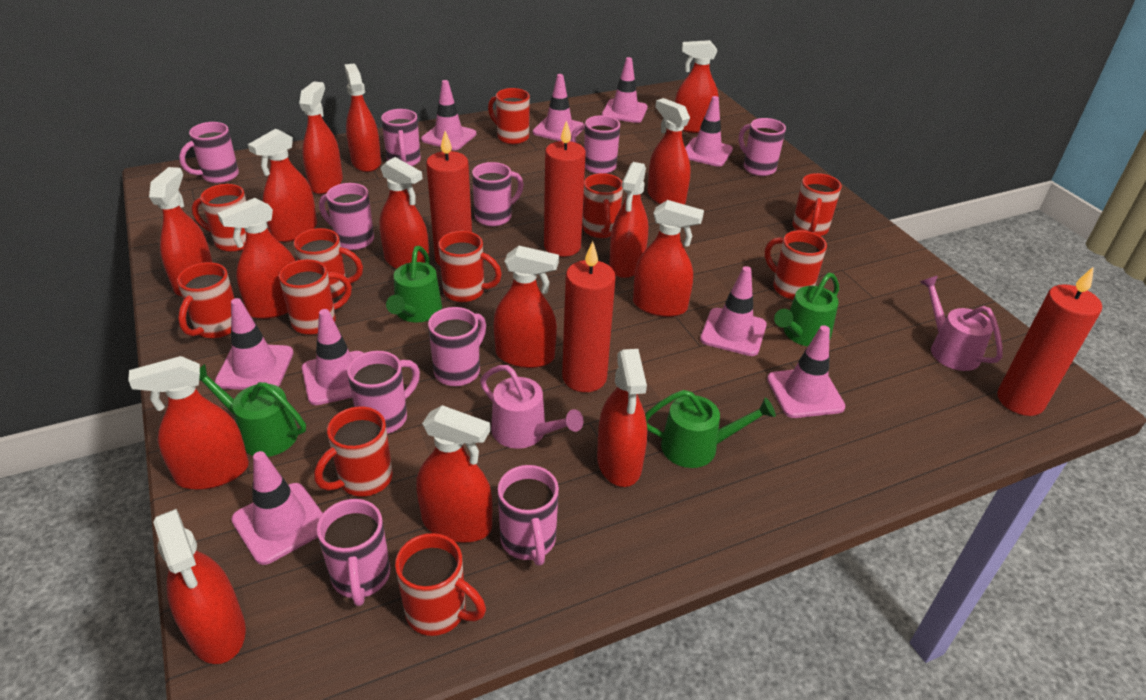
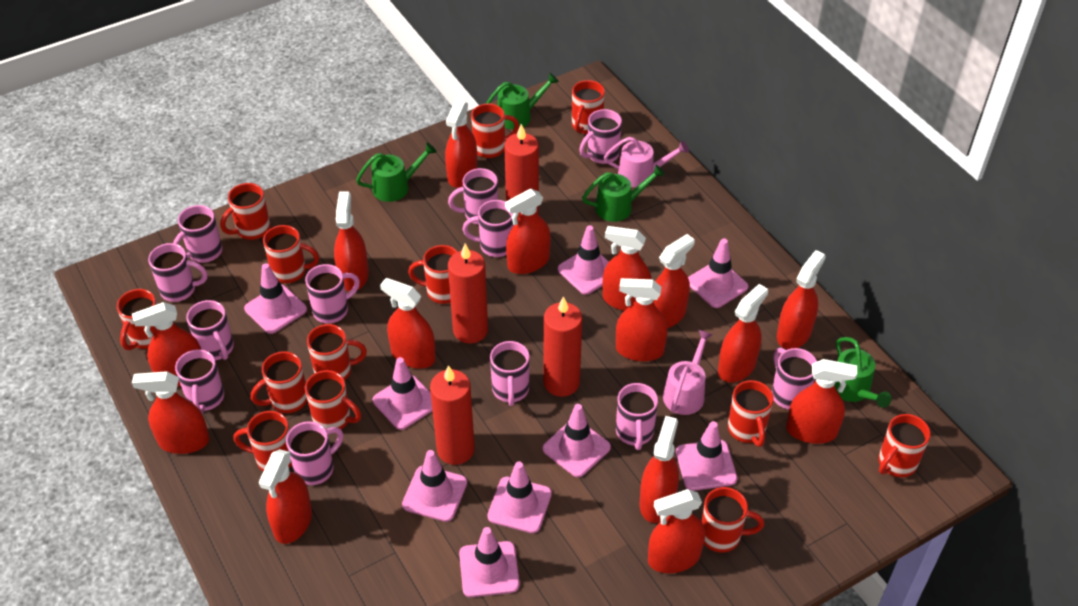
pink mug: [179,122,239,183] [317,499,390,606] [319,183,374,250] [347,351,420,434] [381,109,421,166] [428,307,486,386] [472,162,524,226] [498,465,559,566] [571,115,620,174] [739,118,786,176] = 10 -> [148,243,208,302] [173,205,222,263] [175,349,224,414] [186,300,234,360] [286,421,343,485] [305,264,360,323] [448,168,498,225] [463,200,514,257] [490,341,530,406] [579,109,622,164] [616,383,658,450] [772,348,817,409] = 12
red mug: [177,262,235,338] [192,184,246,252] [279,259,352,335] [294,228,363,299] [314,406,393,496] [395,533,486,636] [438,231,502,302] [488,88,530,144] [582,173,623,238] [765,230,827,300] [792,173,842,236] = 11 -> [117,289,157,350] [220,183,270,240] [233,411,292,471] [251,351,307,413] [263,225,319,283] [305,370,361,429] [307,324,367,381] [408,245,458,304] [471,103,519,158] [572,80,605,134] [701,487,764,552] [728,380,774,447] [878,414,931,477] = 13

